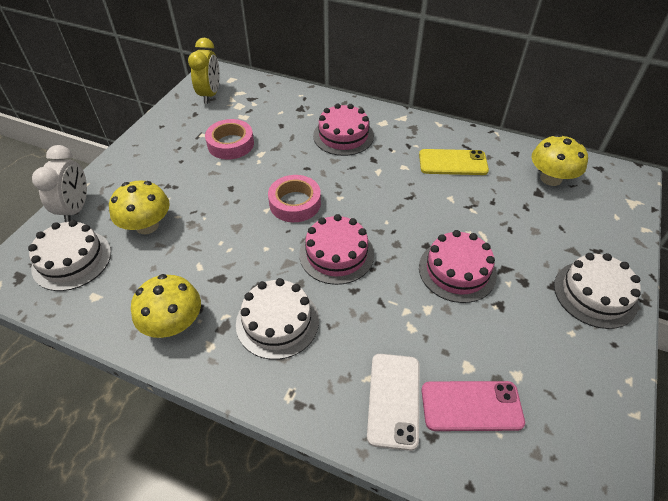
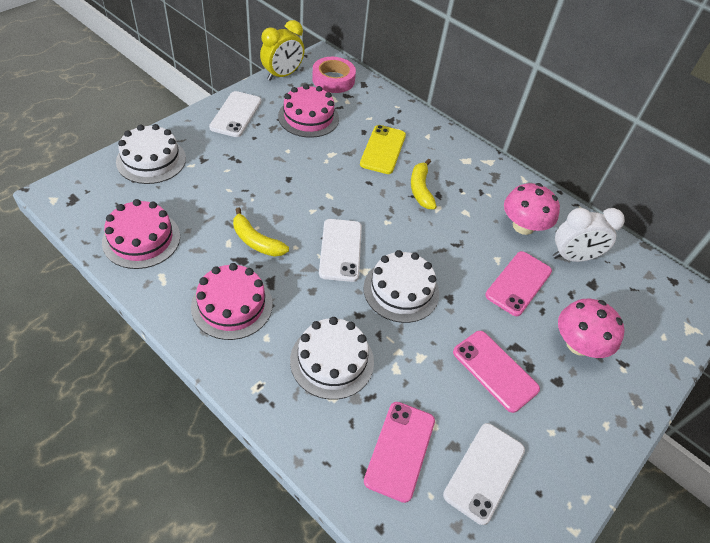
pink mushroom: none = 0 -> [504,183,560,235] [558,299,625,358] = 2
pink phone: [422,381,525,431] = 1 -> [364,402,435,503] [453,331,540,413] [485,251,552,316] = 3
pink tape: [205,119,254,160] [268,175,321,222] = 2 -> [312,57,356,93] = 1
white phone: [367,354,419,451] = 1 -> [209,91,261,137] [319,219,362,282] [443,423,525,525] = 3
yellow banana: none = 0 -> [233,208,289,257] [411,159,437,209] = 2
yellow mushroom: [109,180,170,234] [131,274,201,338] [532,134,588,186] = 3 -> none = 0

